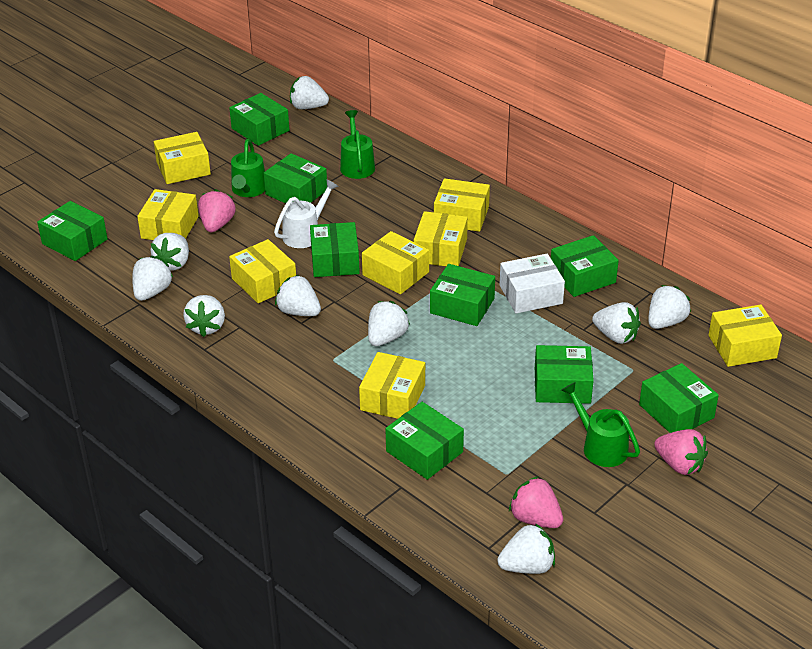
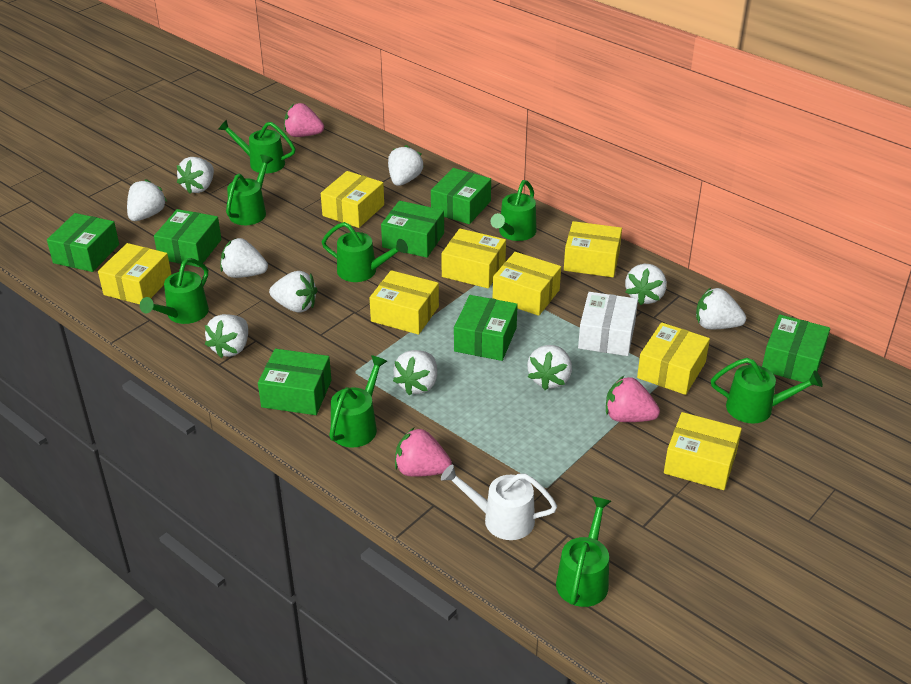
green box: [37,201,108,261] [229,93,289,146] [264,153,327,204] [310,222,360,277] [385,402,464,480] [430,264,495,326] [535,345,594,404] [551,235,619,297] [639,363,719,433] = 9 -> [47,213,119,272] [154,209,221,267] [258,349,331,415] [381,201,444,258] [431,168,491,224] [454,295,518,361] [762,314,830,382] = 7
green watering can: [231,139,265,197] [340,110,375,179] [561,382,640,467] = 3 -> [140,258,209,324] [218,119,296,173] [226,155,274,225] [322,222,408,282] [329,355,387,448] [491,180,537,241] [556,496,611,607] [711,358,823,423] = 8
white strawberry: [132,256,173,301] [150,233,189,271] [183,295,225,337] [275,275,321,316] [290,76,329,109] [368,301,410,346] [497,523,555,574] [592,302,641,344] [648,285,691,329] = 9 -> [127,179,167,221] [177,157,214,194] [205,314,248,358] [221,238,268,278] [269,271,318,313] [388,145,423,186] [393,350,437,396] [527,345,572,390] [625,264,667,305] [696,288,746,329] = 10

